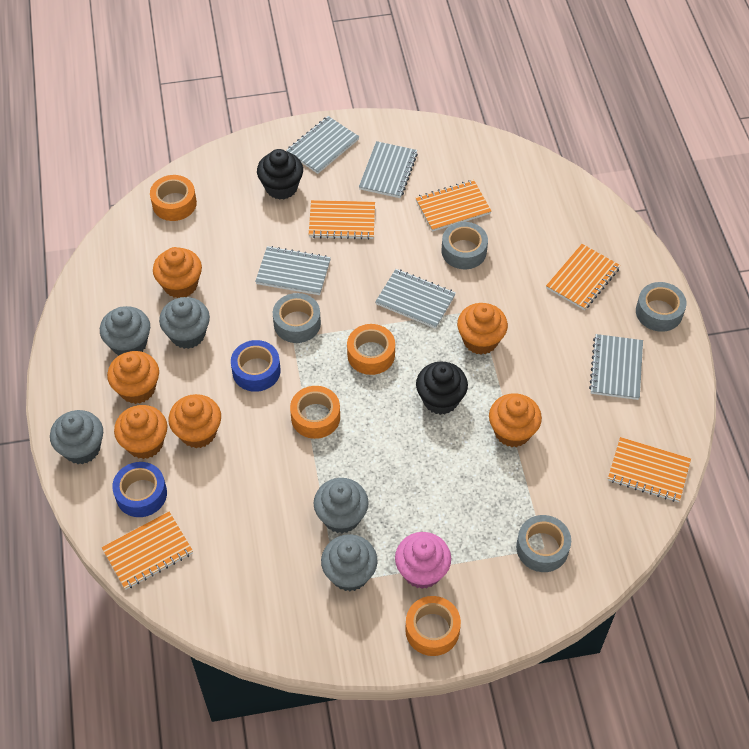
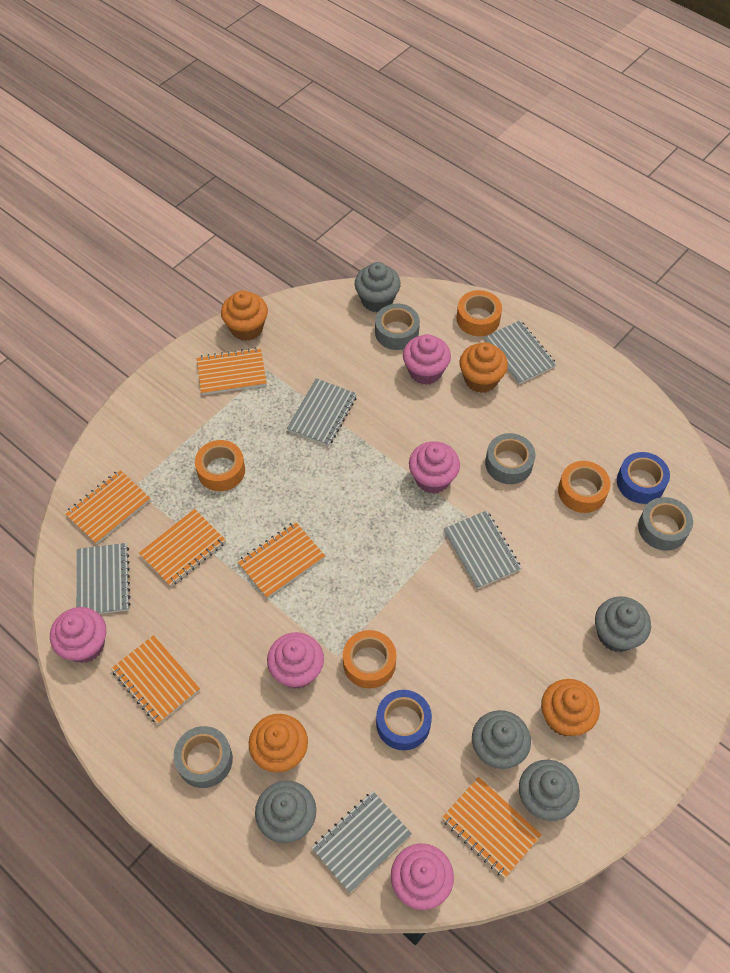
black cupcake: [257,149,303,200] [416,361,468,415] = 2 -> none = 0
orange cupcake: [107,351,159,404] [114,405,167,459] [153,247,202,298] [168,394,221,448] [457,303,508,355] [489,393,542,447] = 6 -> [221,290,268,341] [249,714,308,773] [460,342,508,393] [541,679,600,736] = 4
orange notebook: [102,512,193,590] [309,200,375,240] [415,180,491,232] [546,244,620,310] [608,437,691,502] = 5 -> [65,470,151,545] [111,635,200,725] [139,509,226,587] [196,347,267,395] [237,522,325,599] [442,777,542,878] = 6
pink cupcake: [395,532,451,589] = 1 -> [50,607,106,663] [267,632,324,689] [391,843,454,910] [403,334,451,385] [409,441,460,494] = 5

